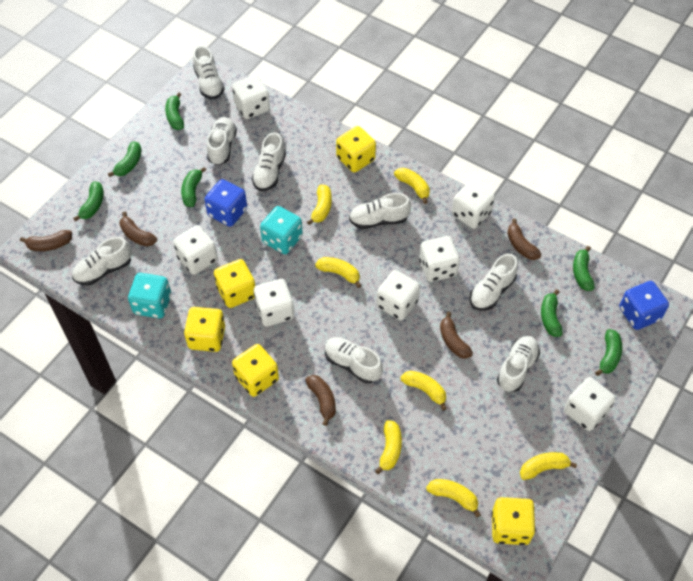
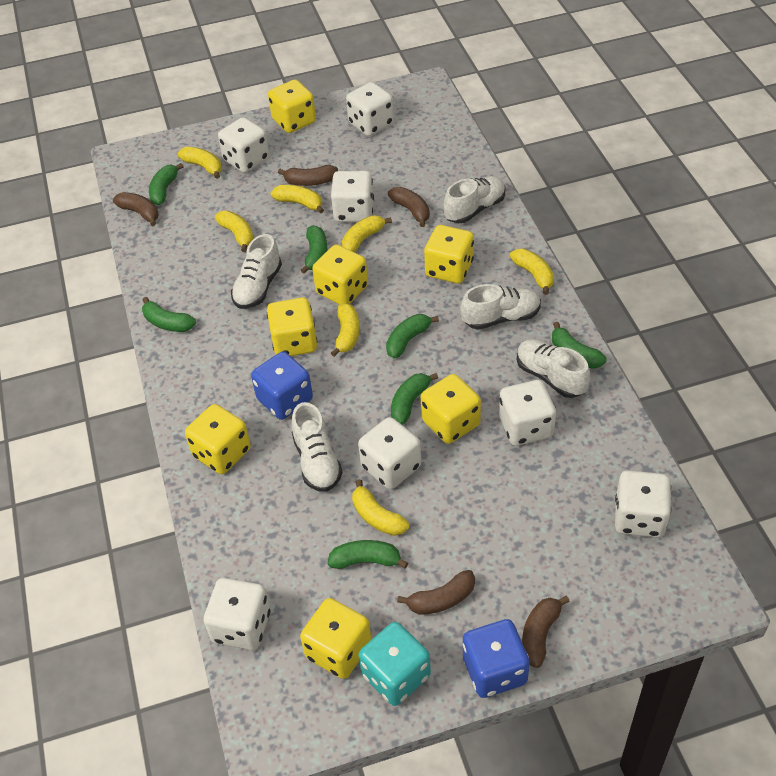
turquoise dice: [128,273,171,318] [260,206,303,254] = 2 -> [359,622,431,706] = 1
white shoe: [72,237,132,285] [193,45,225,99] [207,117,237,165] [252,133,286,191] [325,337,383,383] [349,193,411,229] [469,254,518,311] [497,336,540,392] = 8 -> [231,234,282,309] [291,402,343,492] [443,176,505,223] [460,284,541,330] [517,339,590,398] = 5
yellow dice: [184,307,225,352] [214,259,255,308] [232,344,279,397] [336,126,376,172] [492,497,535,545] = 5 -> [185,404,251,474] [267,297,317,356] [268,79,316,133] [300,598,372,679] [312,244,368,304] [421,374,481,444] [424,225,474,284] = 7

